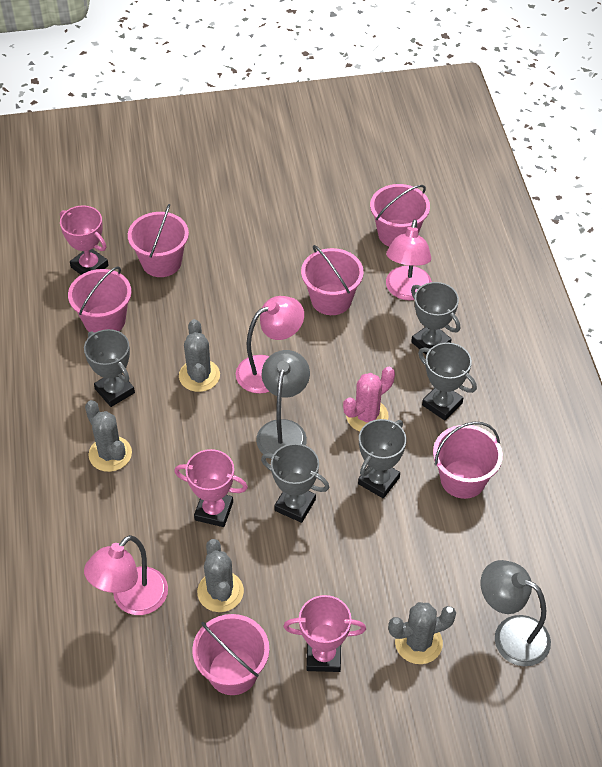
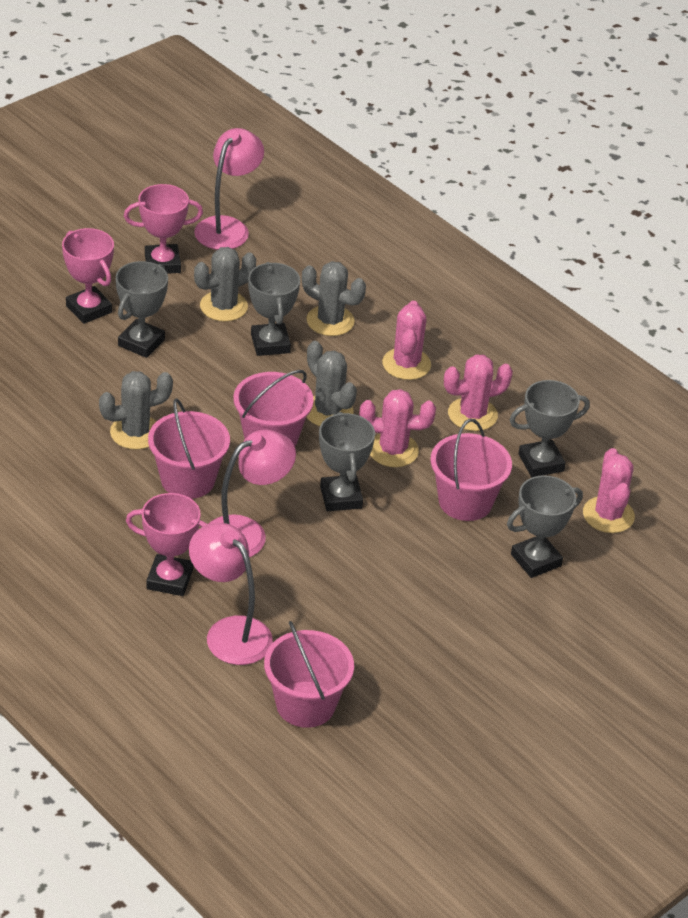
grey lamp: [256,350,310,459] [481,560,551,666] = 2 -> none = 0
pink bucket: [68,266,132,333] [128,204,189,277] [192,614,269,695] [301,245,364,315] [370,184,430,247] [433,422,503,499] = 6 -> [148,398,230,499] [233,370,314,447] [264,621,354,728] [430,419,512,521] = 4
pink cactus: [343,367,395,432] = 1 -> [360,389,436,467] [382,301,431,380] [444,354,513,431] [583,448,635,533] = 4

